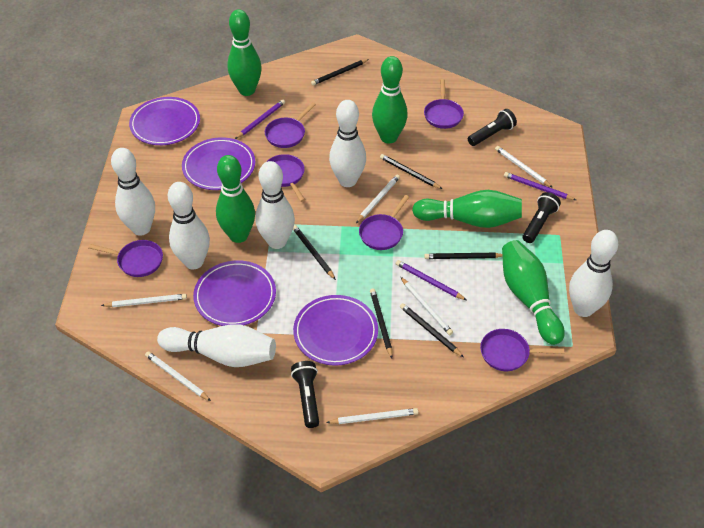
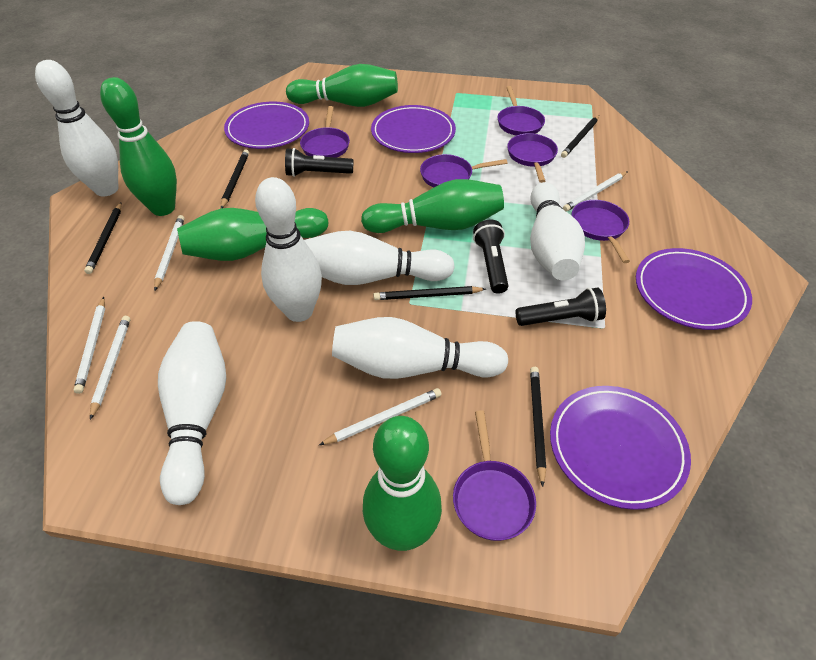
black pencil: [293,225,336,280] [311,59,369,85] [370,288,392,358] [380,154,442,189] [400,303,464,357] [424,253,503,259] = 6 -> [84,202,122,274] [221,149,249,208] [373,286,486,300] [530,367,546,487] [561,115,599,158] = 5
purple pencil: [235,100,285,139] [396,260,466,300] [504,172,576,200] = 3 -> none = 0
white pencil: [101,294,187,307] [145,351,211,401] [326,408,418,424] [356,174,400,223] [401,277,453,335] [495,146,553,188] = 6 -> [73,297,105,394] [90,316,130,420] [154,215,185,291] [319,388,442,445] [563,172,627,212] = 5

